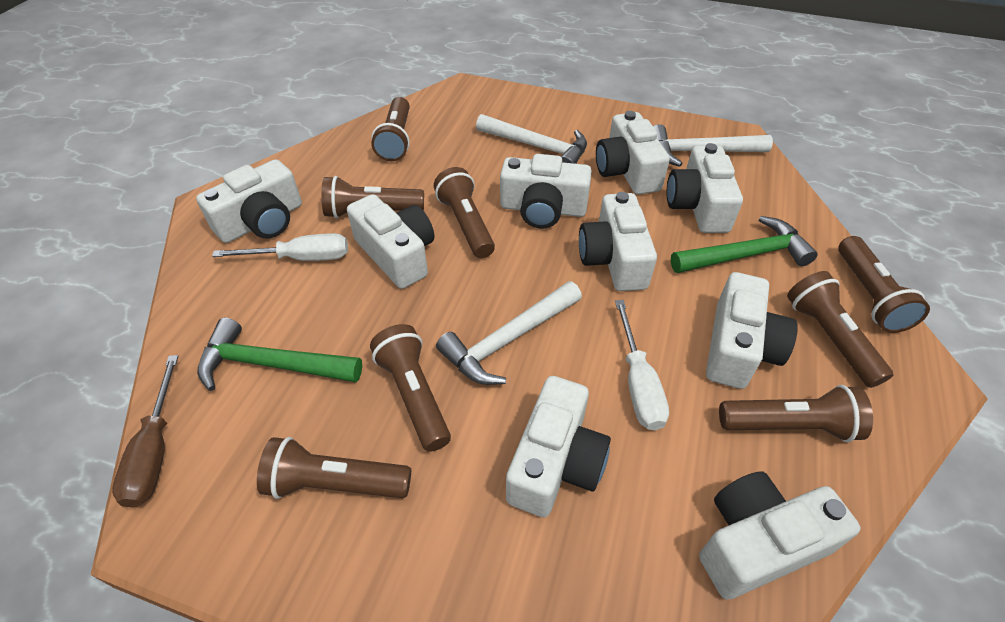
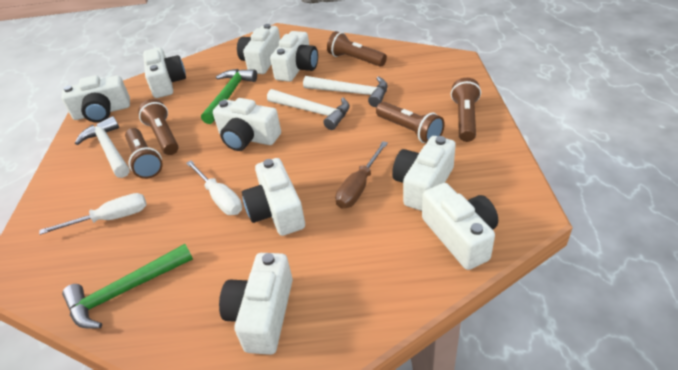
brown flashlight: [257,437,411,499] [321,176,424,218] [370,324,451,452] [371,97,410,161] [434,167,495,258] [719,385,873,442] [787,271,893,388] [838,236,930,333] = 8 -> [125,128,163,179] [138,99,179,155] [327,31,387,67] [376,102,445,143] [451,78,481,142] = 5

